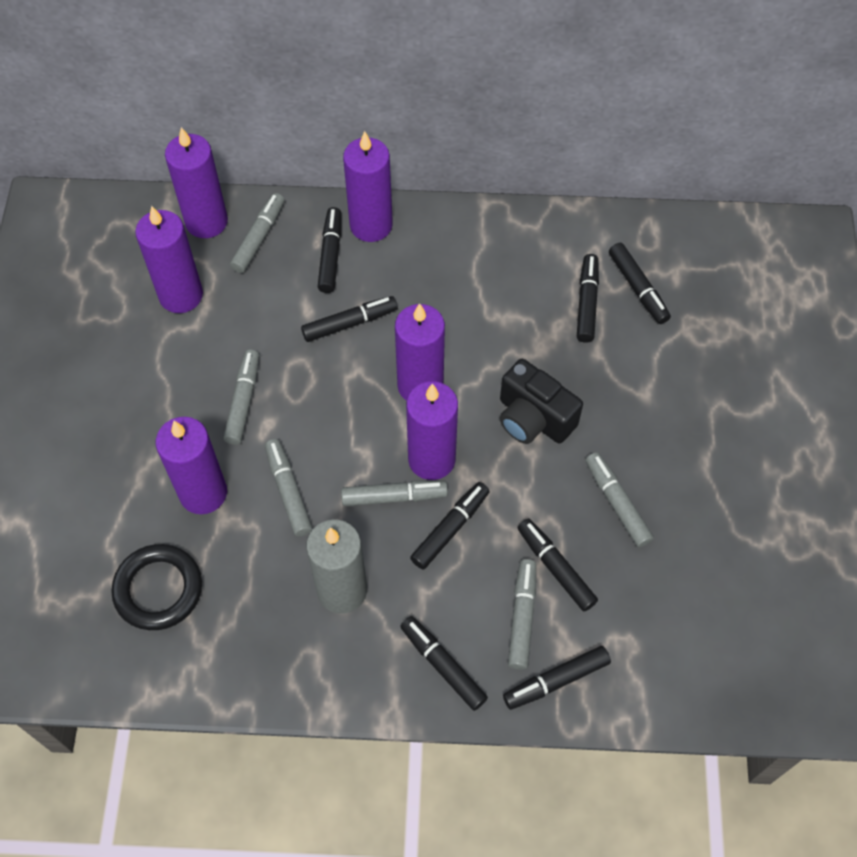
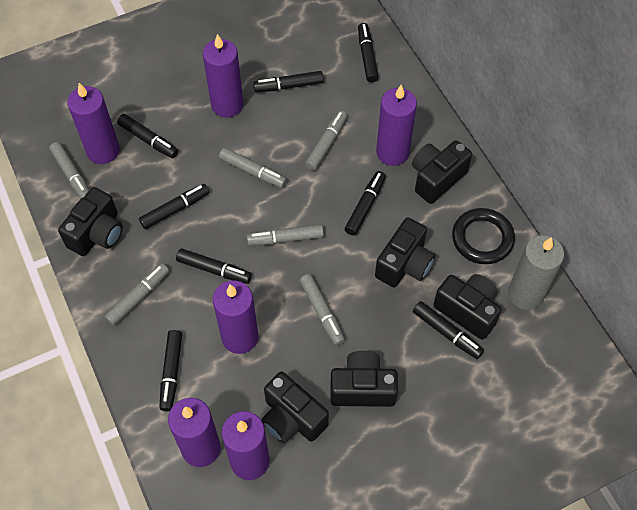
black camera: [500,359,583,444] = 1 -> [58,187,123,256] [262,372,329,443] [330,351,398,407] [375,218,435,287] [412,140,472,204] [433,274,502,340] = 6

